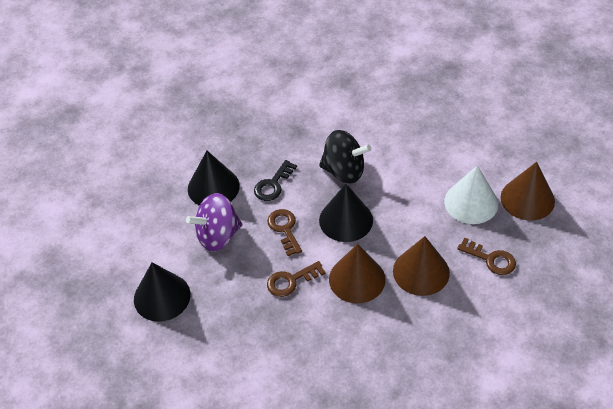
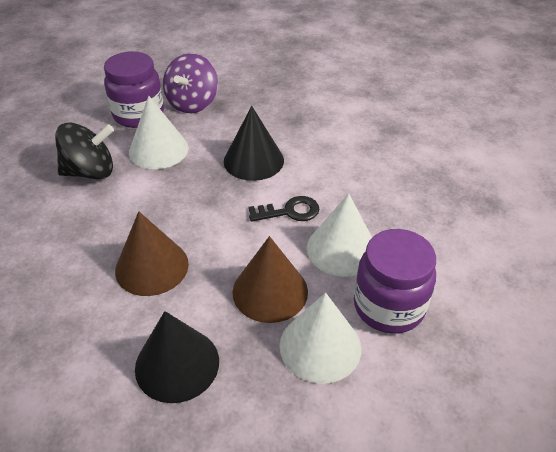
black cone: [134,262,190,322] [188,151,240,206] [319,184,373,242] = 3 -> [135,311,219,403] [224,106,284,181] = 2
brown cone: [329,244,386,303] [393,236,450,296] [501,162,555,221] = 3 -> [115,211,189,296] [233,236,308,323] = 2
brown key: [267,209,302,256] [267,261,326,297] [457,238,516,275] = 3 -> none = 0
purple jar: none = 0 -> [104,51,164,128] [354,229,436,333] = 2
white cone: [444,165,498,224] = 1 -> [129,96,189,169] [280,293,361,384] [307,193,372,277] = 3

